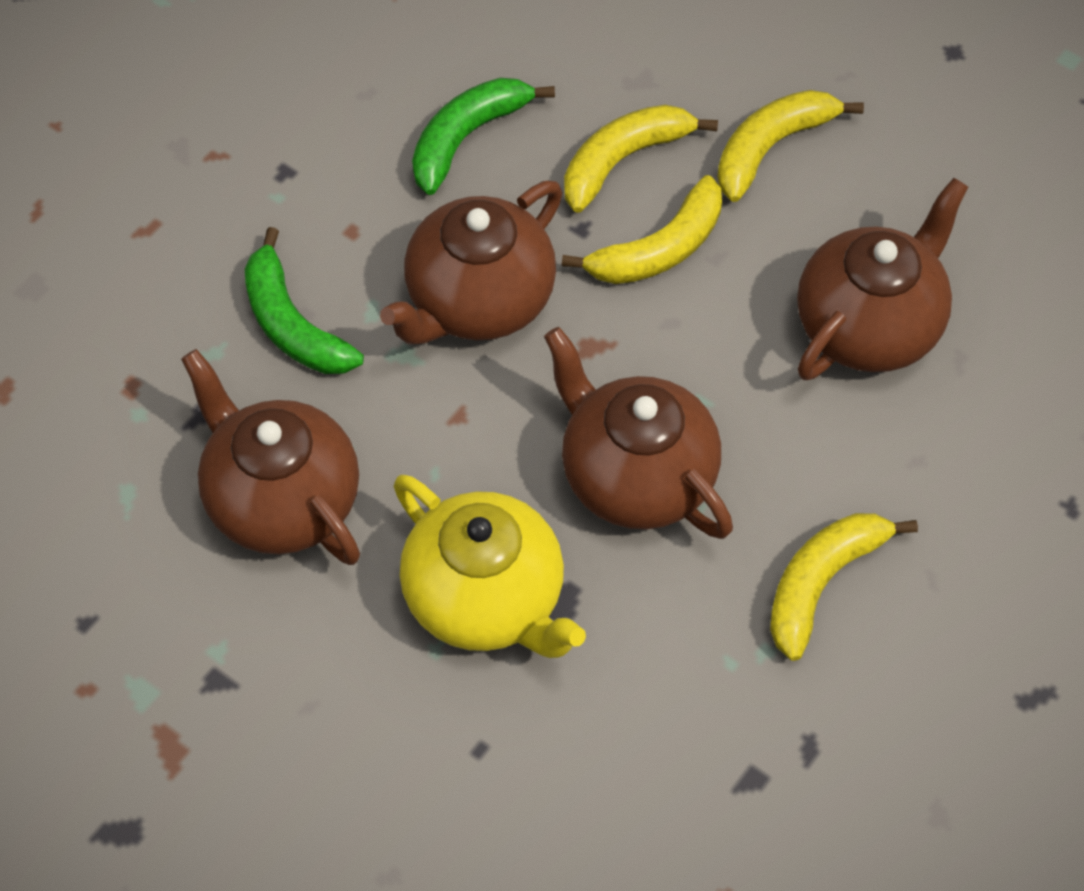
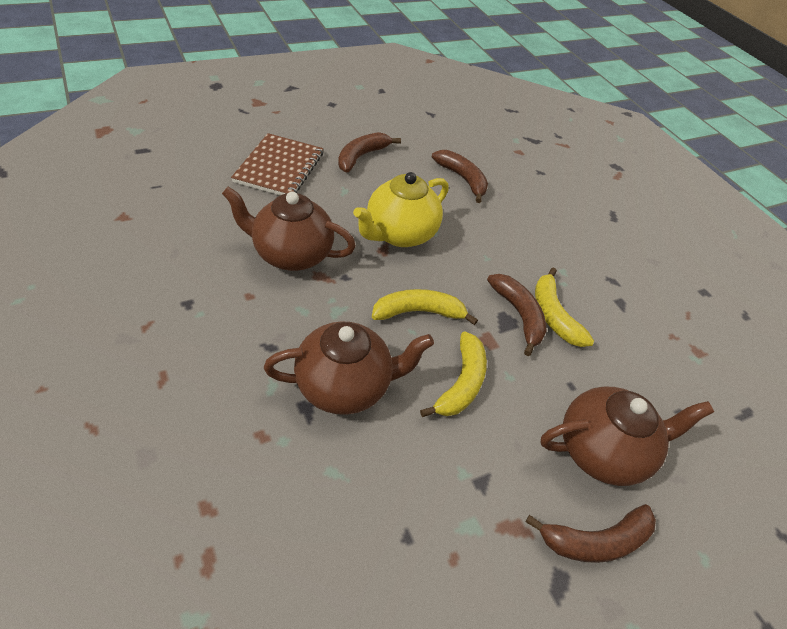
brown banana: none = 0 -> [338,132,401,173] [432,150,488,203] [487,274,546,356] [525,504,656,563] = 4
brown notebook: none = 0 -> [231,133,323,195] = 1
brown teapot: [181,349,360,565] [380,181,562,344] [544,327,733,539] [797,178,968,380] = 4 -> [222,187,356,271] [264,321,434,415] [541,387,714,486] = 3
green banana: [245,227,364,374] [412,78,555,195] = 2 -> none = 0
yellow banana: [562,175,722,284] [564,105,718,213] [717,90,864,202] [770,513,918,661] = 4 -> [372,289,478,325] [420,331,487,417] [535,267,594,347] = 3

